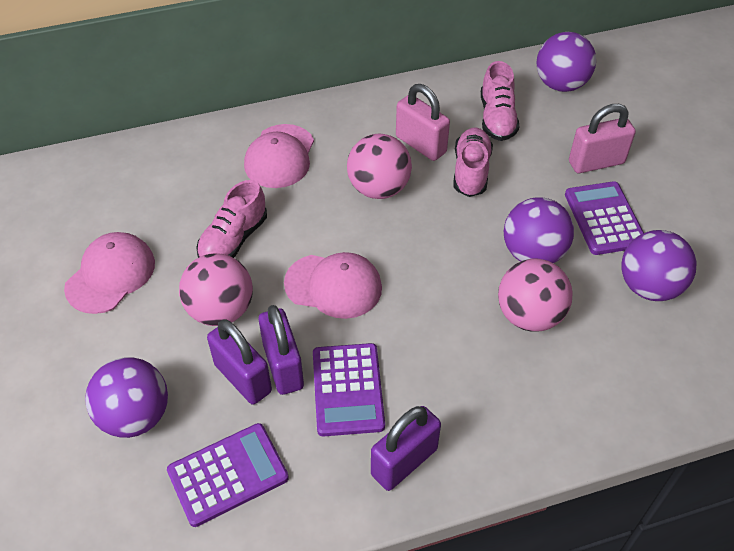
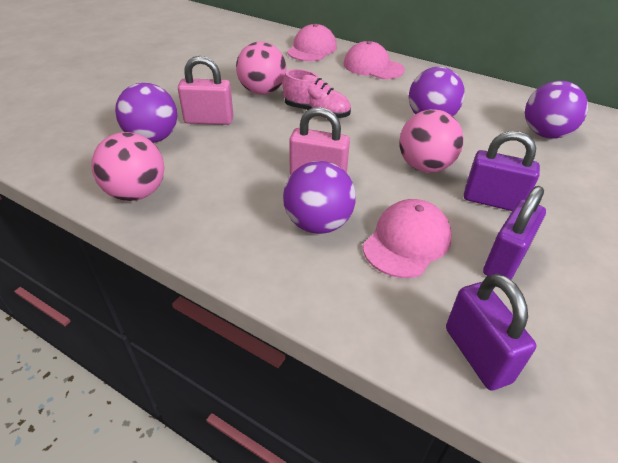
pink shoe: [196,180,267,258] [454,127,493,197] [481,61,519,141] = 3 -> [282,69,351,118] = 1
purple calculator: [167,423,289,527] [313,343,385,436] [565,181,644,255] = 3 -> none = 0

